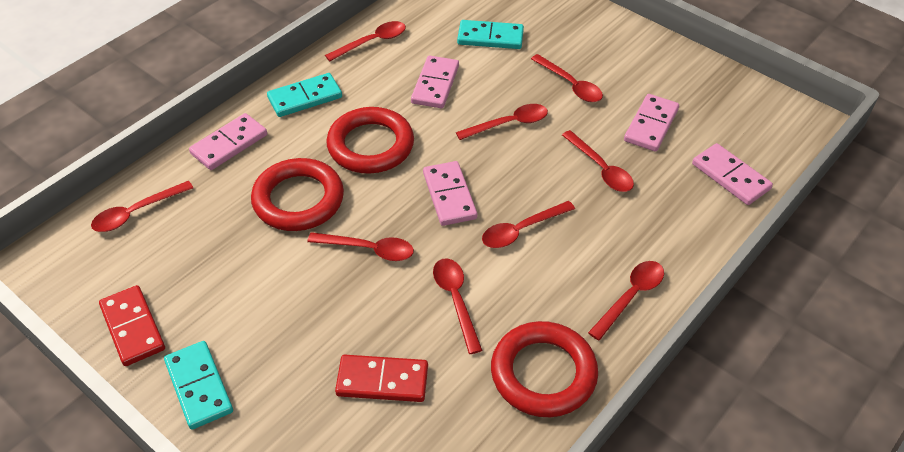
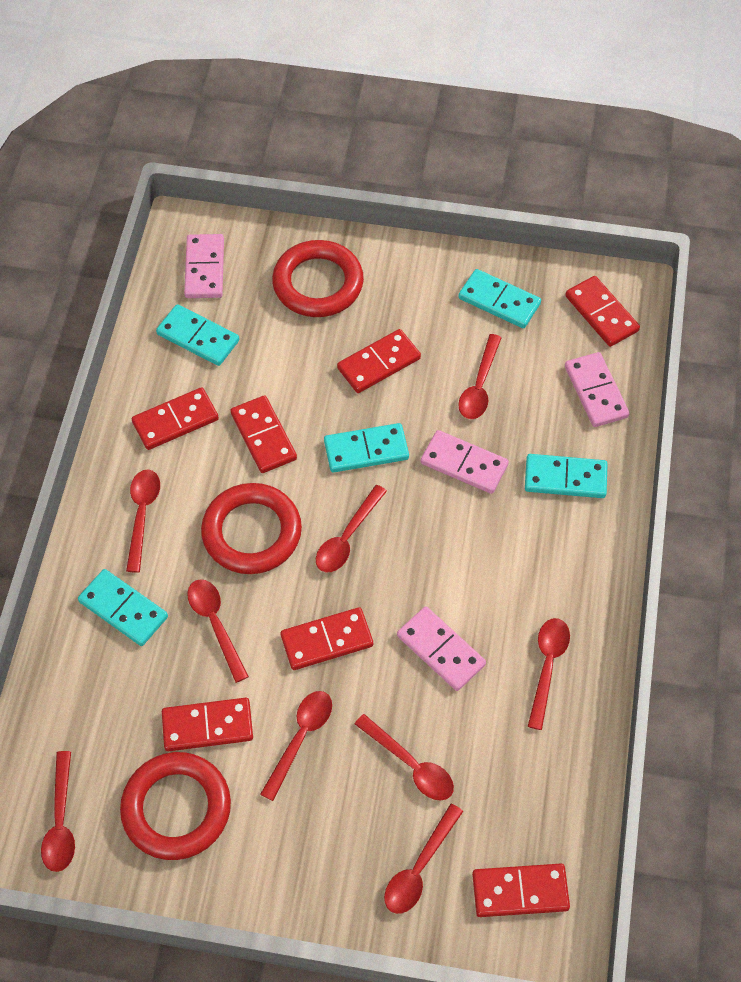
pink domino: [189,113,267,170] [411,55,459,108] [423,161,477,226] [624,94,679,152] [692,143,773,205] = 5 -> [184,234,224,298] [397,606,486,691] [421,430,509,494] [565,352,630,427] = 4
red domino: [99,285,165,366] [335,355,428,402] = 2 -> [132,387,219,450] [162,698,253,751] [231,396,297,473] [281,607,373,670] [337,329,421,393] [472,864,570,917] [565,276,640,347] = 7
turquoise domino: [164,341,233,430] [267,73,342,117] [457,20,524,49] = 3 -> [78,569,168,646] [156,304,239,366] [324,423,409,473] [458,269,541,328] [525,454,608,498] = 5

